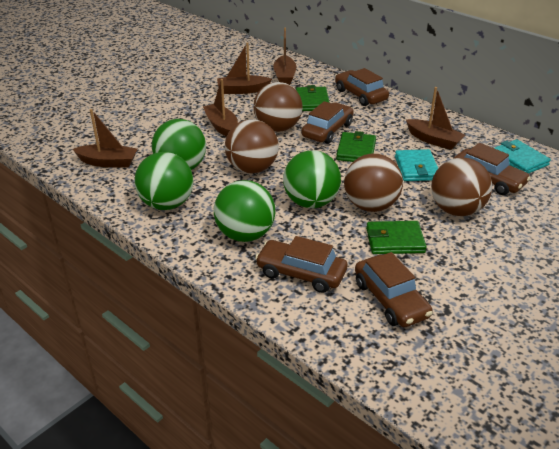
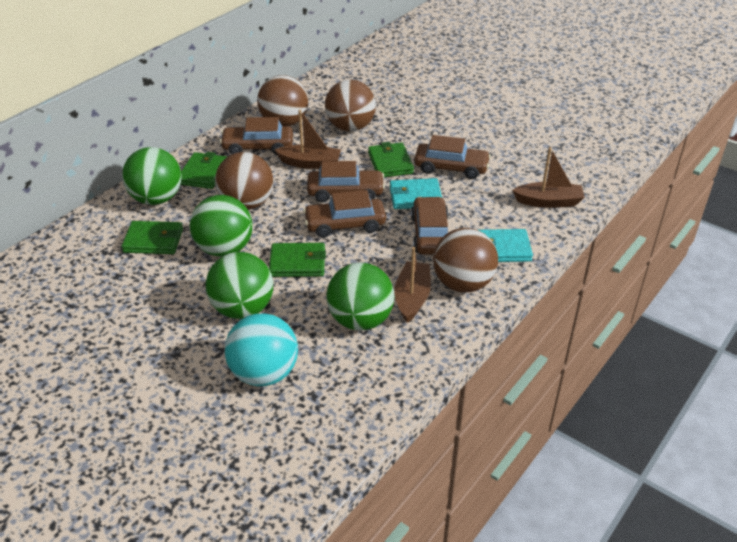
brown boat: [73,109,138,167] [203,79,238,136] [217,42,272,94] [273,28,296,85] [406,87,465,150] = 5 -> [275,110,341,169] [394,247,431,323] [512,147,585,208] = 3
green wallet: [296,85,330,111] [336,131,376,162] [366,221,427,254] = 3 -> [121,221,183,254] [180,152,227,189] [269,243,326,277] [368,142,414,177] = 4
turquoise ball: none = 0 -> [225,313,298,386] = 1

